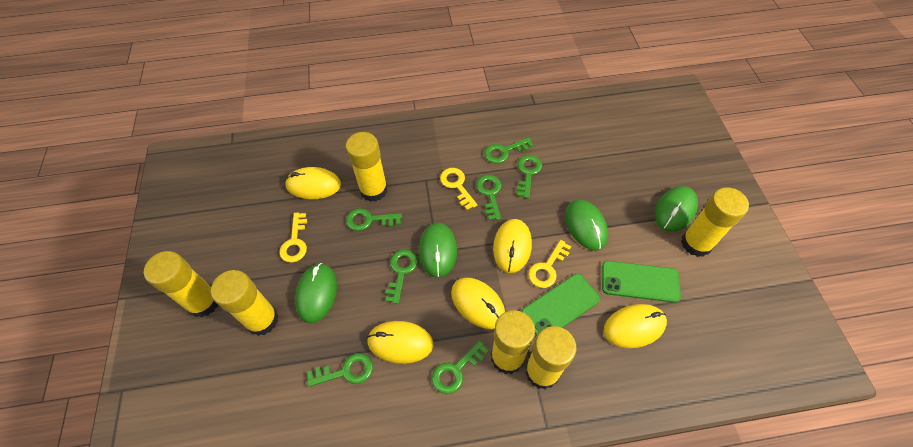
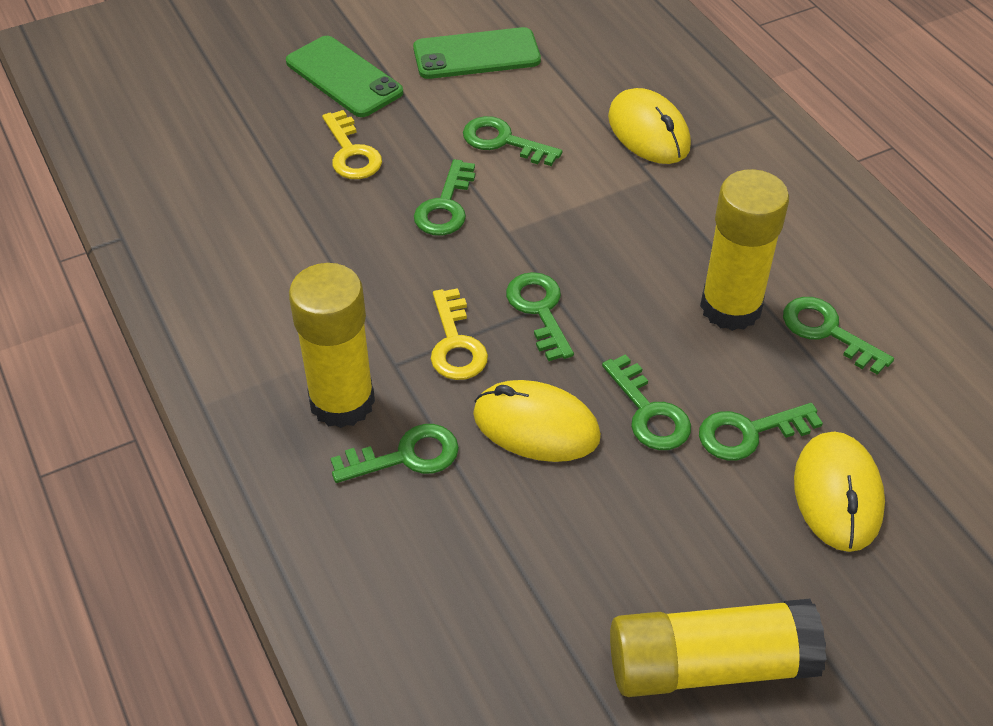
green mouse: [295,263,337,323] [419,223,457,278] [565,200,608,251] [655,186,698,232] = 4 -> none = 0
yellow glue stick: [144,251,218,318] [211,270,279,336] [346,132,388,202] [491,310,535,374] [525,326,577,389] [681,187,749,257] = 6 -> [289,263,375,428] [610,599,827,697] [700,169,789,331] = 3
yellow key: [279,213,307,263] [440,168,477,210] [528,240,571,288] = 3 -> [322,110,382,179] [431,288,488,380] = 2
yellow mouse: [285,167,341,199] [367,321,433,364] [451,277,505,329] [493,219,532,273] [604,304,667,348] = 5 -> [473,380,601,462] [608,88,691,164] [794,431,885,552] = 3

